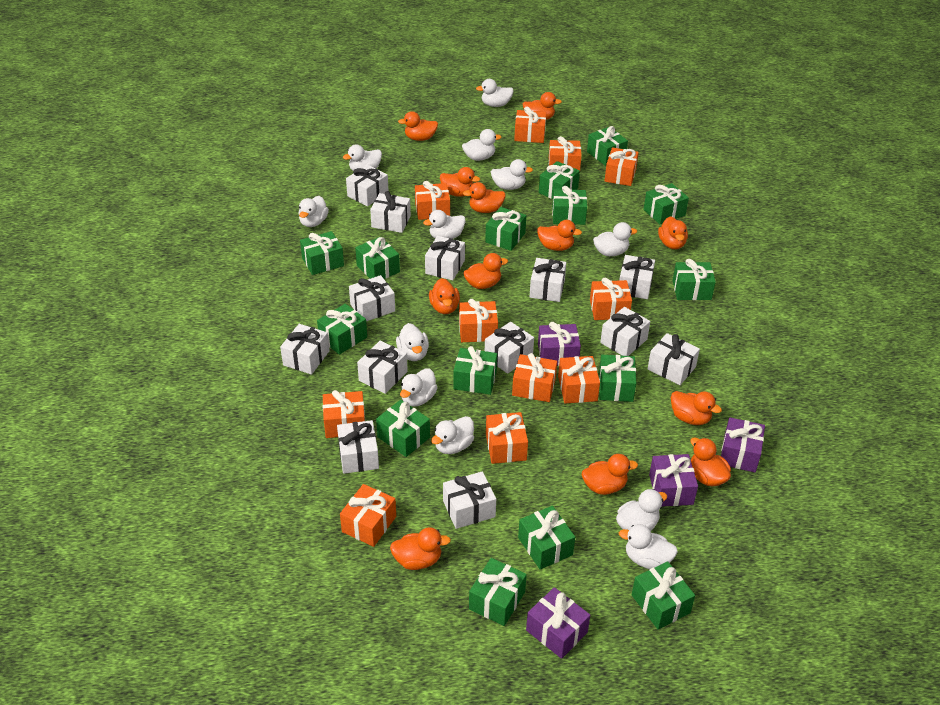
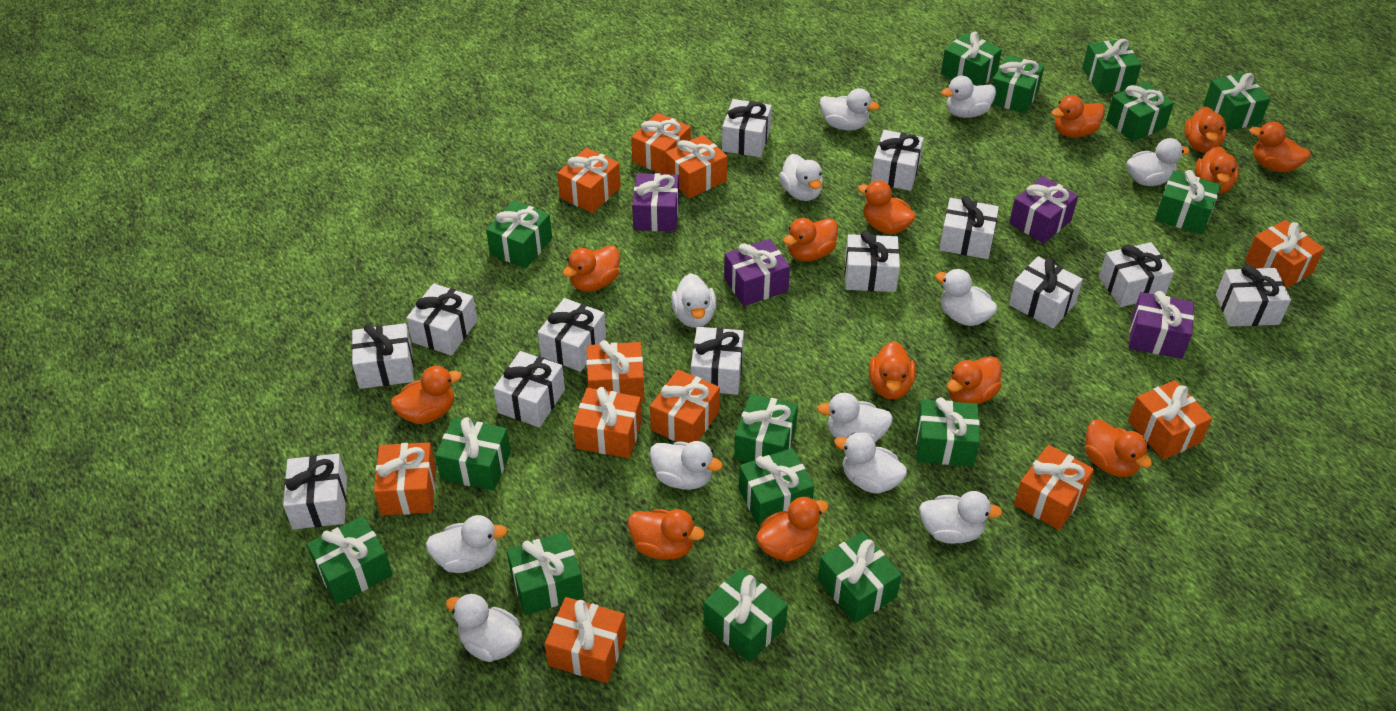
orange duck: [390,527,451,570] [398,111,438,141] [429,278,460,314] [440,167,480,197] [463,182,506,213] [463,253,508,289] [523,92,562,120] [537,220,582,251] [582,454,638,495] [658,216,688,249] [671,391,722,425] [690,437,731,486] = 12 -> [391,366,462,424] [563,245,620,292] [628,509,705,560] [756,496,829,561] [783,218,838,261] [858,180,916,234] [869,341,916,399] [947,356,1002,404] [1051,95,1105,137] [1085,419,1152,477] [1185,107,1226,153] [1195,146,1239,194] [1249,122,1311,173] = 13

